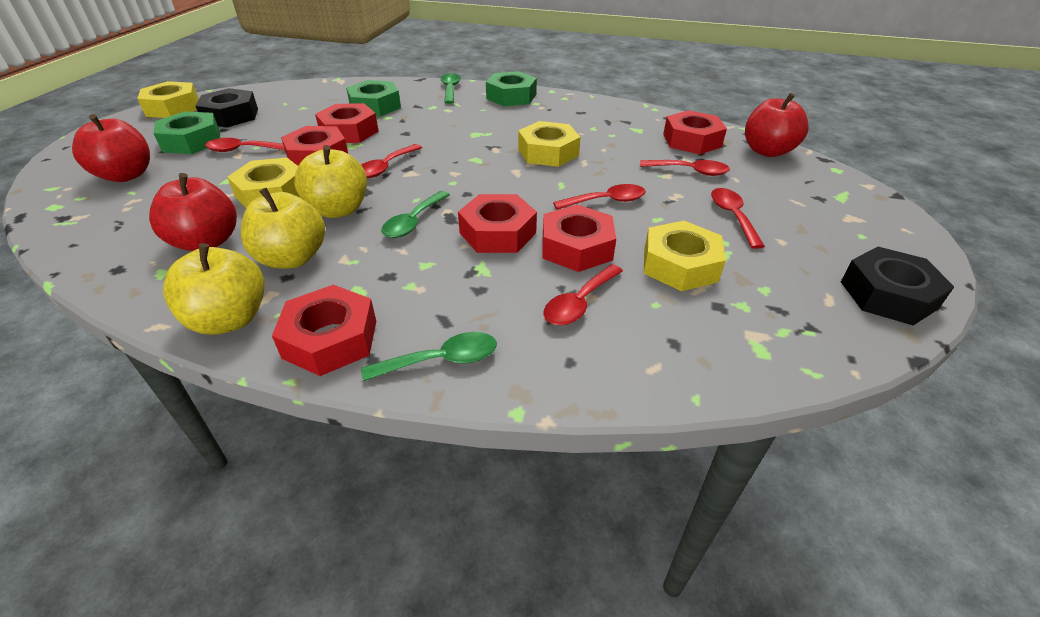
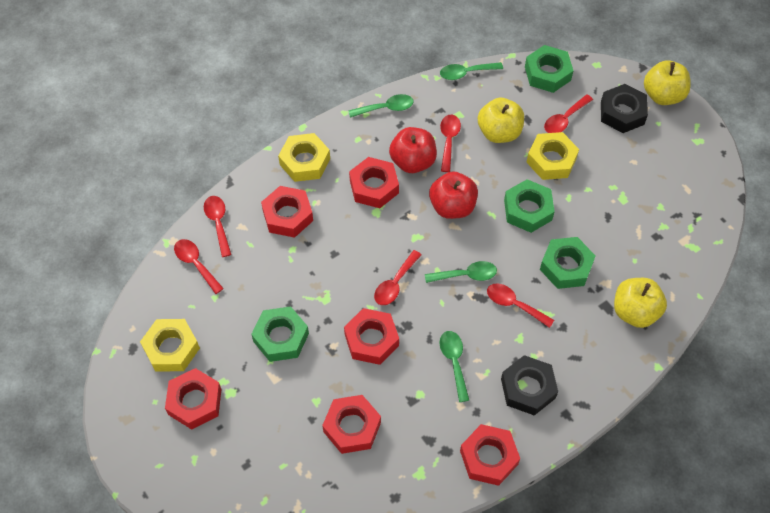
green nut: [153,111,220,154] [346,80,401,117] [486,71,537,106] = 3 -> [251,306,309,362] [504,179,555,233] [525,45,574,93] [540,237,596,289] = 4
green spoon: [361,332,497,381] [381,191,450,238] [441,73,461,104] = 3 -> [348,94,414,118] [425,261,497,283] [440,62,503,80] [440,331,469,402] = 4
red apple: [72,114,150,182] [149,173,237,251] [745,93,809,157] = 3 -> [389,127,437,173] [429,171,478,219] = 2
yellow nut: [137,81,199,118] [227,157,300,208] [518,121,580,167] [644,221,726,291] = 4 -> [140,319,200,372] [278,133,330,182] [526,132,579,180] = 3

